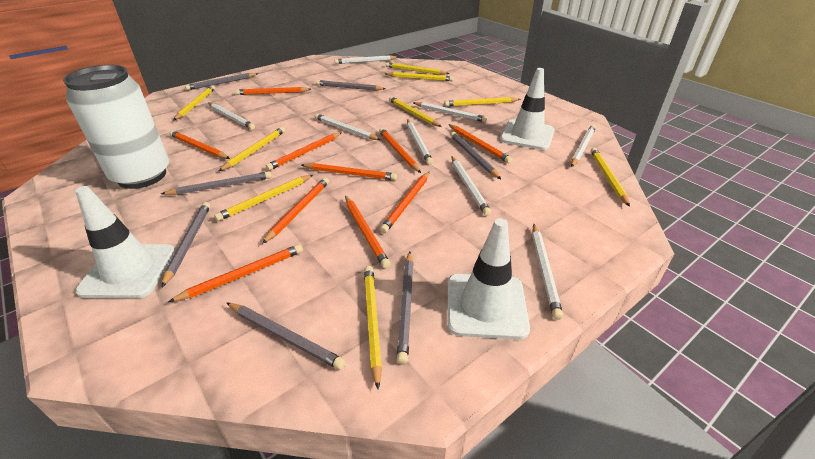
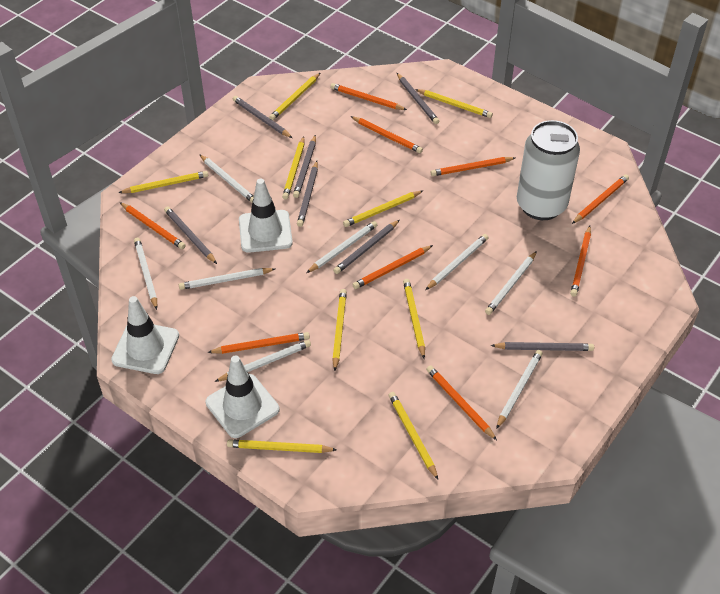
orange pencil: [168,244,303,302] [170,131,230,159] [235,87,311,95] [262,177,329,244] [265,132,342,171] [302,163,397,181] [345,196,391,269] [379,128,421,173] [380,172,429,233] [448,124,512,163] = 10 -> [120,202,186,249] [207,332,310,354] [330,83,407,110] [351,116,423,153] [352,245,433,289] [426,365,497,440] [431,157,515,176] [570,226,591,297] [572,174,629,224] = 9

